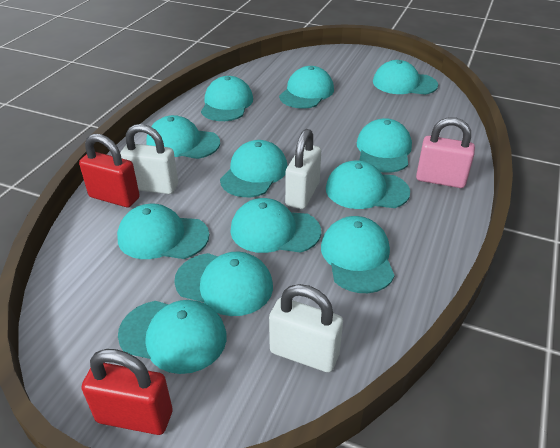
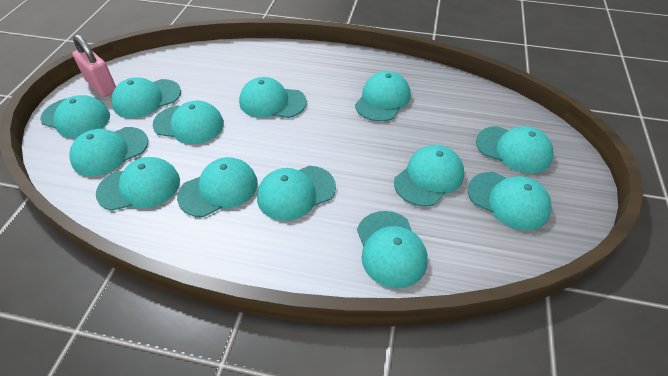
red padlock: [79,134,140,207] [82,349,173,435] = 2 -> none = 0
turquoise cap: [117,204,209,259] [118,300,227,374] [146,115,220,159] [174,252,273,316] [201,76,253,121] [220,140,288,197] [230,198,321,253] [279,66,334,109] [321,216,395,293] [326,161,410,209] [357,118,412,173] [373,60,438,95] = 12 -> [40,95,110,138] [69,127,148,176] [96,157,180,211] [111,77,181,118] [153,101,224,144] [177,157,258,217] [239,77,307,118] [257,166,336,221] [355,71,411,122] [357,211,428,288] [394,145,464,207] [468,172,552,230] [476,126,554,174] = 13
white padlock: [120,124,178,194] [269,284,343,372] [285,129,321,209] = 3 -> none = 0

